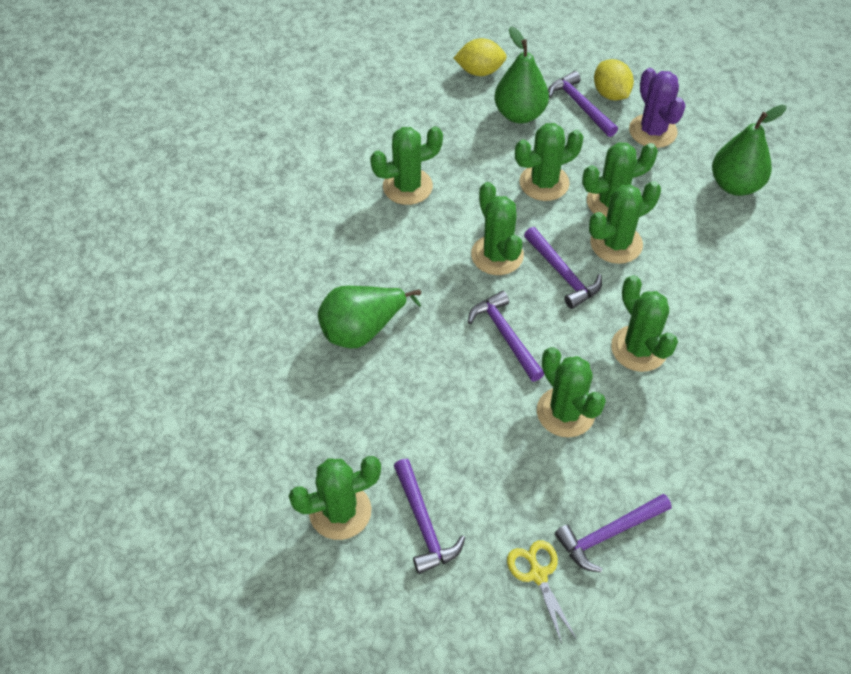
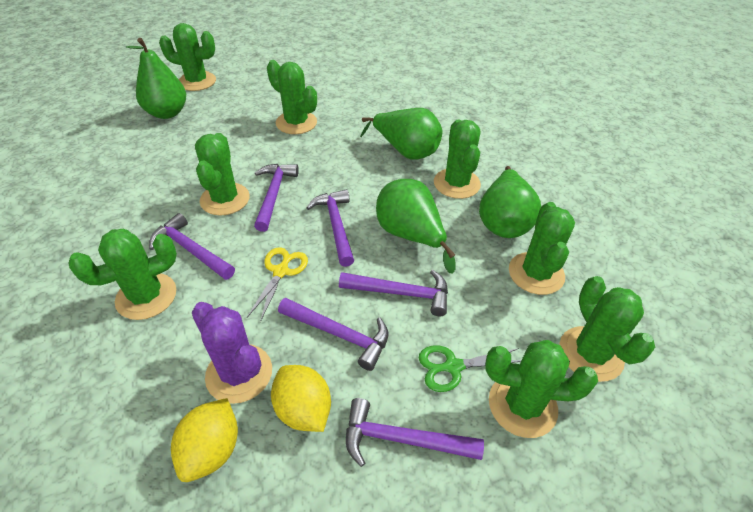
green pear: [318,286,421,348] [495,26,549,123] [712,105,786,196] = 3 -> [126,38,186,119] [360,108,442,160] [376,179,456,273] [479,166,541,238] = 4
green scissors: none = 0 -> [419,345,521,392] = 1
purple hammer: [394,459,465,574] [468,291,544,382] [524,227,602,309] [548,71,618,137] [554,494,672,572] = 5 -> [149,213,235,280] [254,164,299,232] [278,298,389,371] [306,189,354,267] [339,270,448,316] [346,398,484,467] = 6

